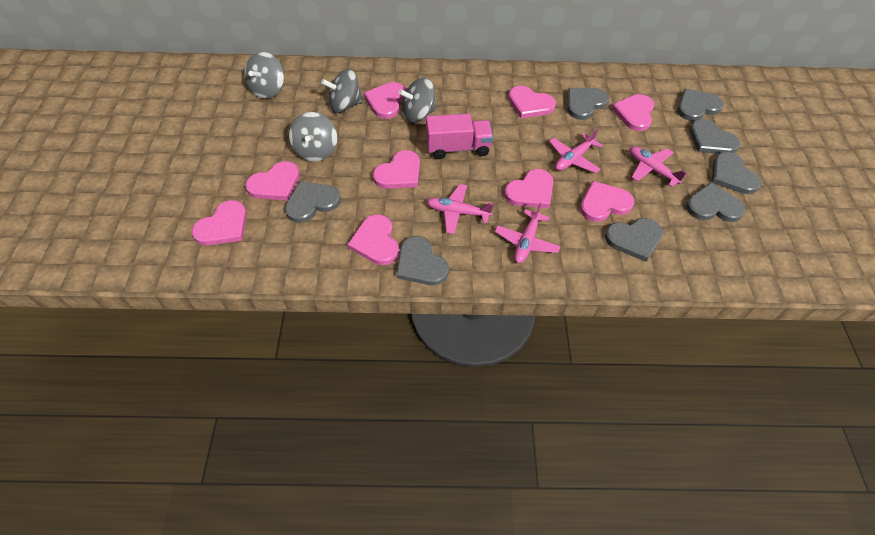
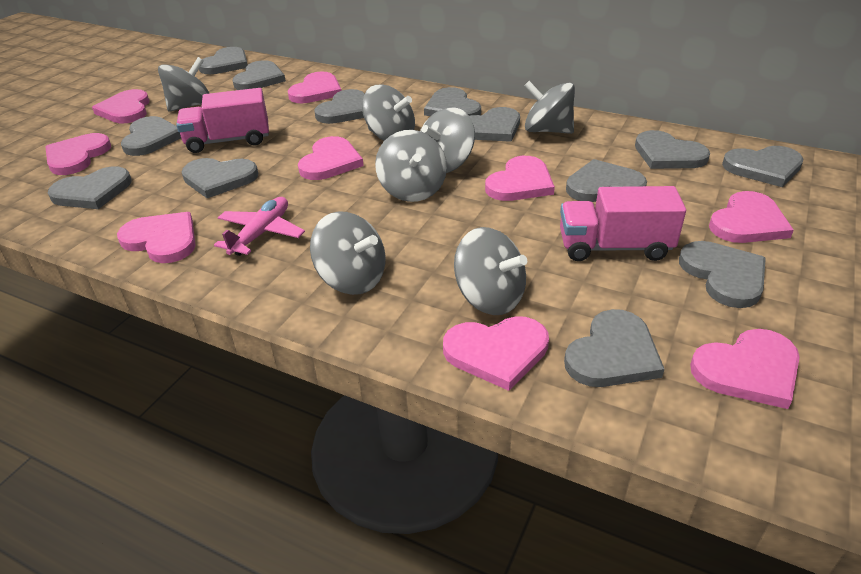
grey heart: [285,181,341,223] [396,236,449,285] [567,88,609,120] [605,218,663,262] [677,89,724,121] [686,183,746,222] [690,119,740,154] [711,152,761,194] = 8 -> [48,166,132,209] [121,116,181,156] [182,158,258,198] [199,47,248,74] [232,60,286,90] [314,89,365,124] [424,87,481,116] [470,107,520,142] [564,309,665,387] [566,159,647,202] [635,130,710,169] [679,241,766,308] [722,146,804,187] = 13
grey spinning top: [244,52,284,99] [289,112,337,162] [321,69,363,113] [398,78,436,123] = 4 -> [158,57,209,112] [310,211,386,295] [362,84,415,141] [375,130,447,202] [420,107,475,173] [454,227,527,315] [524,81,575,134] = 7
pink plane: [427,184,494,234] [495,203,561,263] [549,128,603,173] [630,147,687,187] = 4 -> [214,197,305,256] = 1
pink truck: [426,114,493,159] = 1 -> [176,88,269,153] [560,186,686,261] = 2

